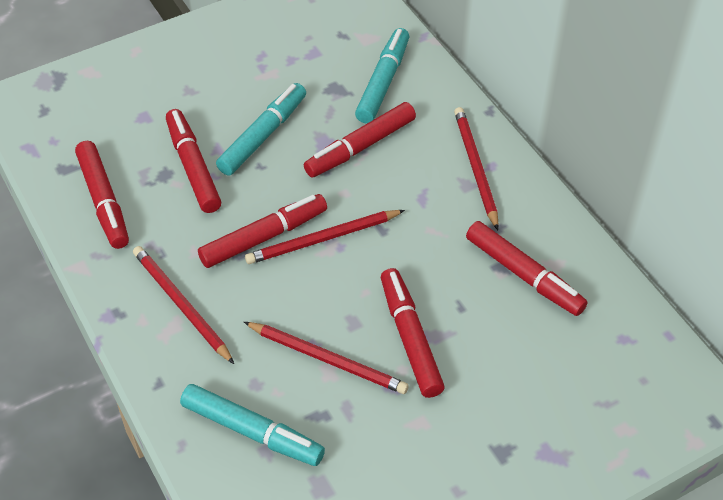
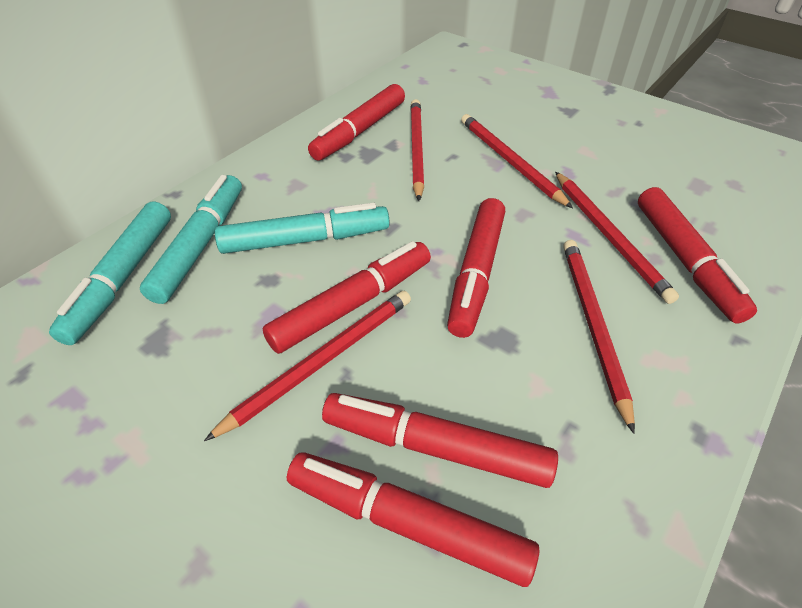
red pencil: [133,246,234,364] [244,322,409,394] [245,210,405,264] [454,107,499,230] = 4 -> [204,291,411,441] [410,99,424,201] [461,114,573,208] [555,172,679,304] [563,240,635,434] = 5

